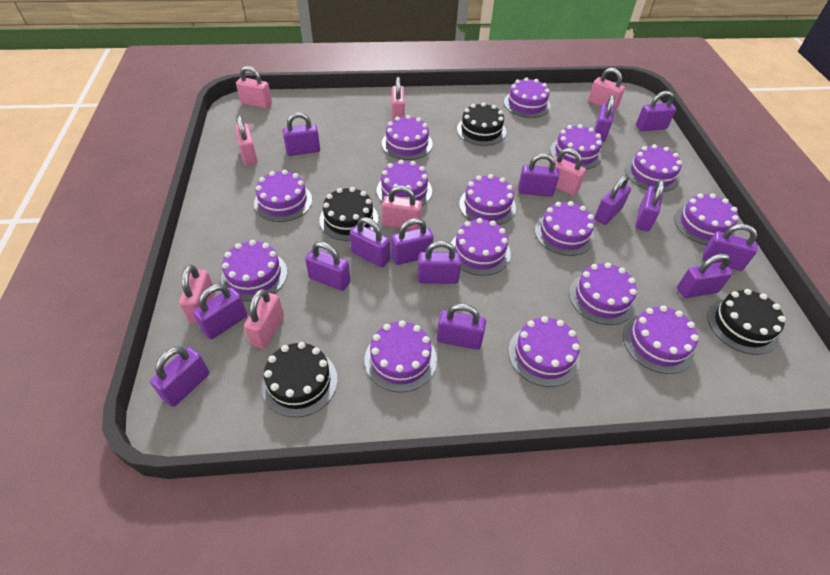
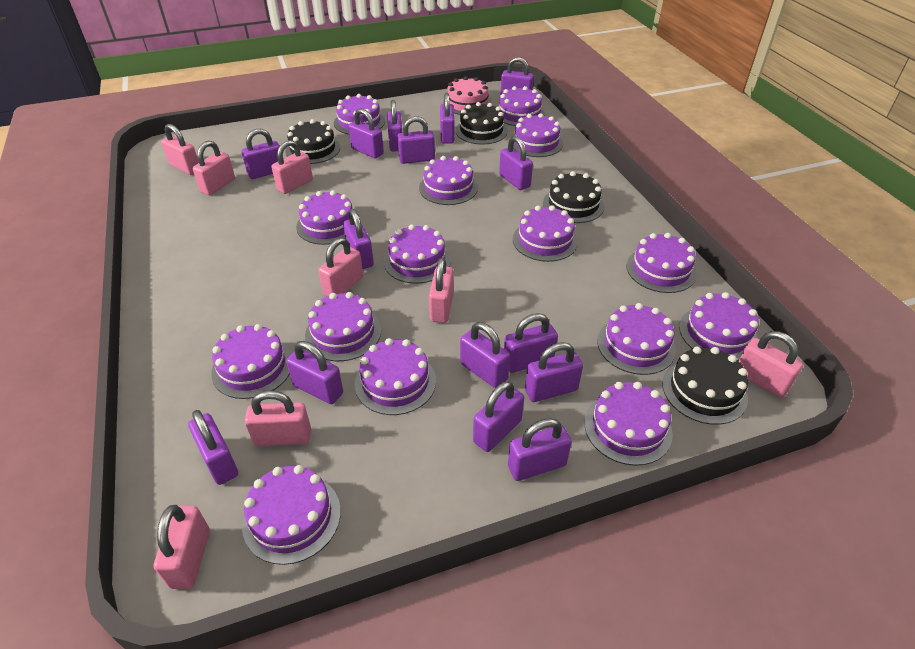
pink cake: none = 0 -> [443,76,492,115] = 1

